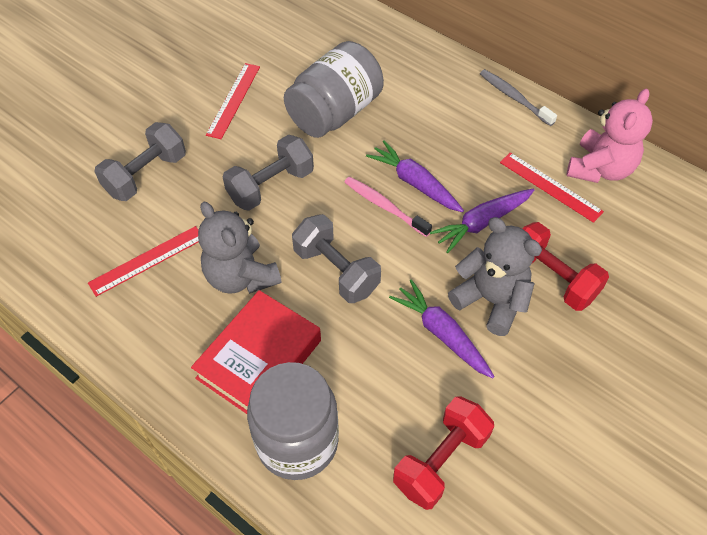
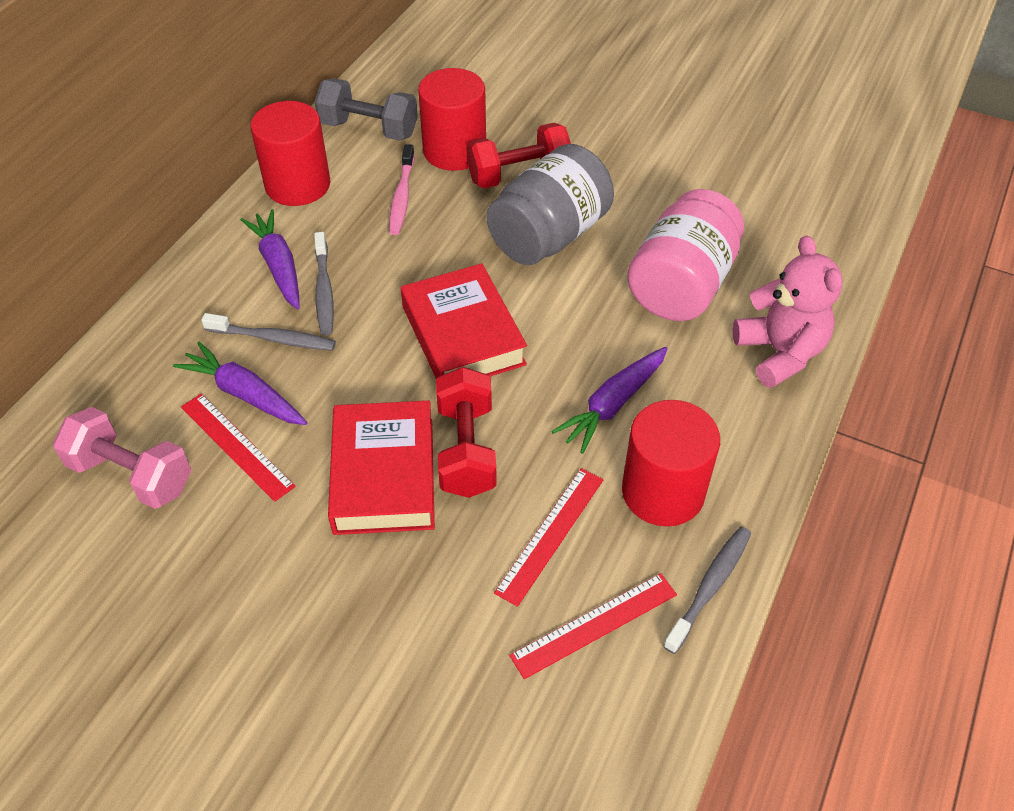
grey dumbbell: [94,122,186,201] [223,135,314,211] [292,214,381,303] = 3 -> [315,78,418,141] = 1
grey jar: [247,362,339,480] [284,41,384,138] = 2 -> [486,144,614,265] = 1
grey teddy bear: [198,202,282,294] [448,217,542,336] = 2 -> none = 0
grey toothbrush: [480,69,557,126] = 1 -> [201,313,336,350] [314,232,334,335] [663,527,751,654] = 3
pink dumbbell: none = 0 -> [53,407,191,509] = 1
pink jar: none = 0 -> [627,189,744,321] = 1
red book: [191,290,321,414] = 1 -> [328,401,435,535] [401,263,527,379] = 2
red cylinder: none = 0 -> [250,101,331,206] [418,68,486,171] [622,400,720,527] = 3

